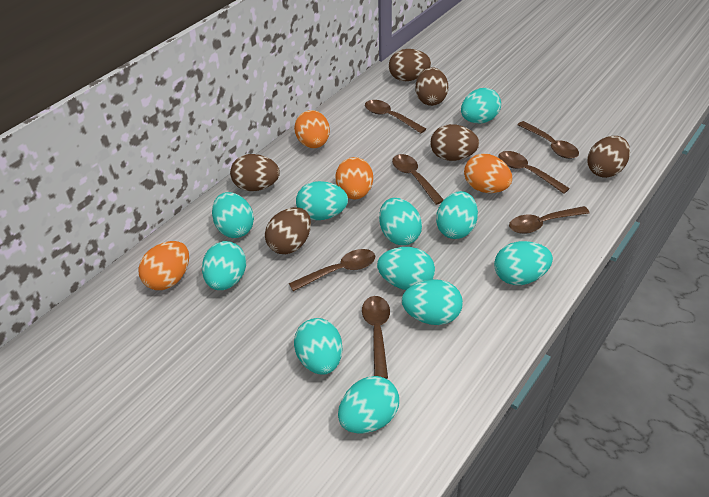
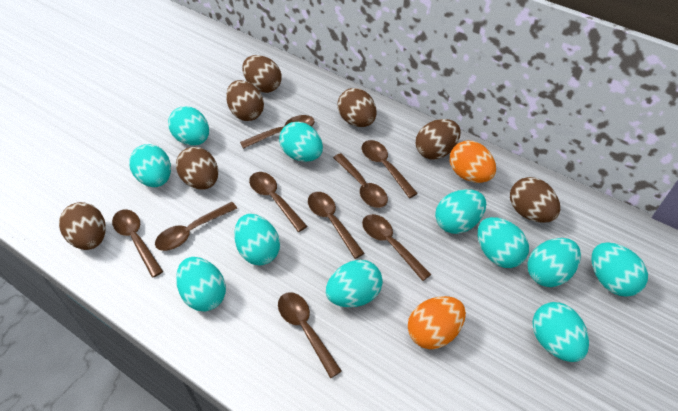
brown egg: [230,154,280,191] [265,207,311,254] [389,49,431,81] [416,67,448,106] [431,124,479,161] [587,136,630,178] = 6 -> [59,202,106,250] [176,147,218,190] [226,80,264,121] [242,55,282,93] [337,88,377,127] [416,119,461,160] [510,177,560,223] = 7
brown spoon: [289,249,375,291] [362,296,390,379] [365,100,426,133] [392,154,444,205] [498,151,570,194] [509,206,590,234] [518,121,579,159] = 7 -> [112,210,163,278] [155,202,237,251] [240,115,315,149] [249,172,307,232] [278,292,342,378] [308,192,365,259] [333,153,388,208] [362,140,418,198] [362,214,431,281] = 9
orange egg: [138,241,189,290] [294,110,330,148] [336,157,373,200] [464,154,512,193] = 4 -> [408,296,466,349] [450,141,496,183] = 2

